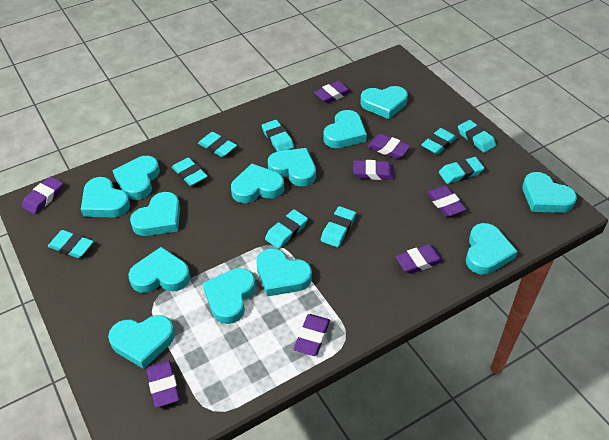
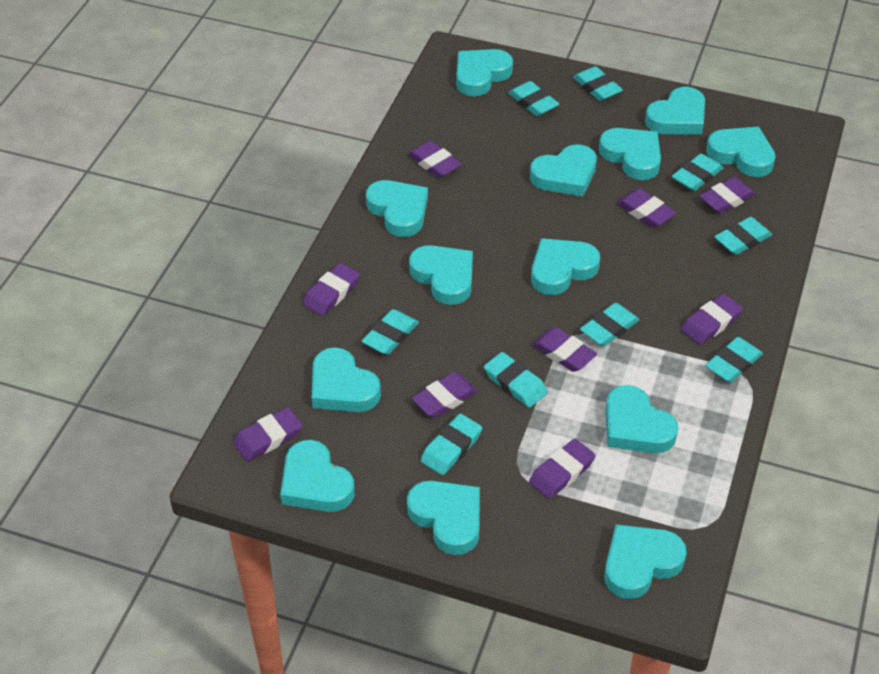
purple eraser: [22,176,63,214] [147,360,179,408] [294,314,330,356] [314,81,352,103] [353,160,394,180] [367,134,410,159] [395,244,444,274] [426,185,466,217] = 8 -> [233,407,302,461] [303,263,360,316] [408,141,462,178] [412,372,478,418] [529,439,596,499] [532,327,597,372] [617,188,676,228] [681,294,743,345] [699,177,756,214] = 9

